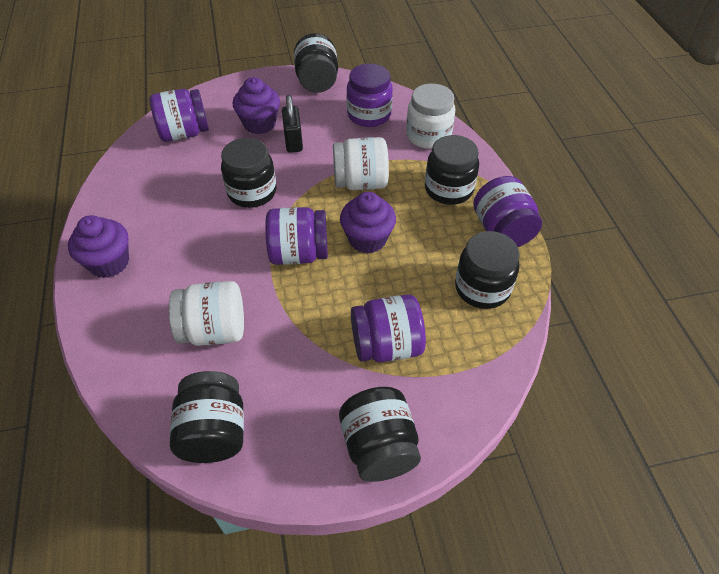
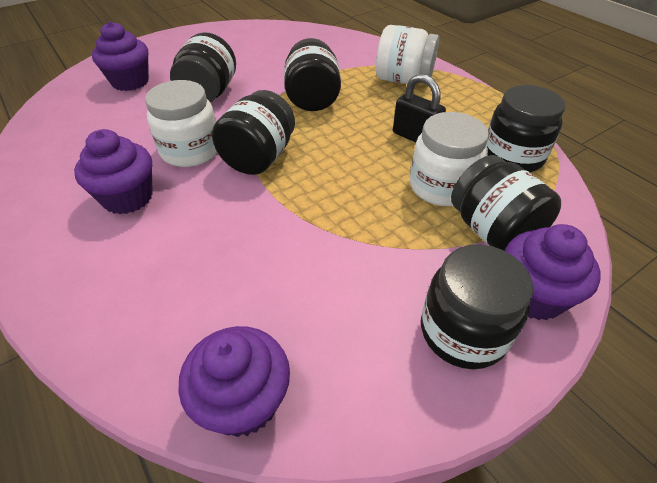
purple cupcake: [68,215,129,278] [233,77,280,134] [340,192,396,254] = 3 -> [74,129,153,214] [92,21,149,91] [178,326,290,437] [505,224,601,320] = 4
purple jar: [149,89,209,142] [265,207,328,265] [346,64,393,127] [351,294,426,362] [473,176,542,247] = 5 -> none = 0

